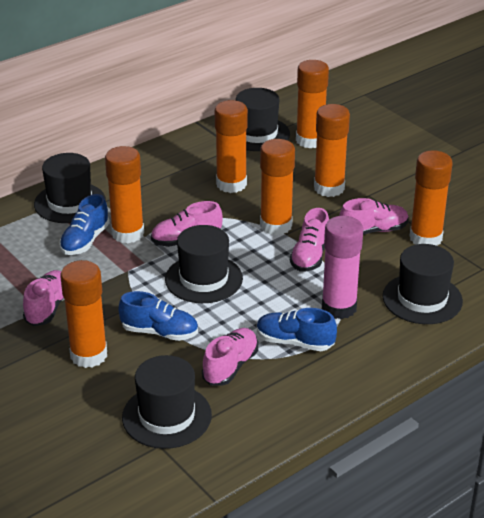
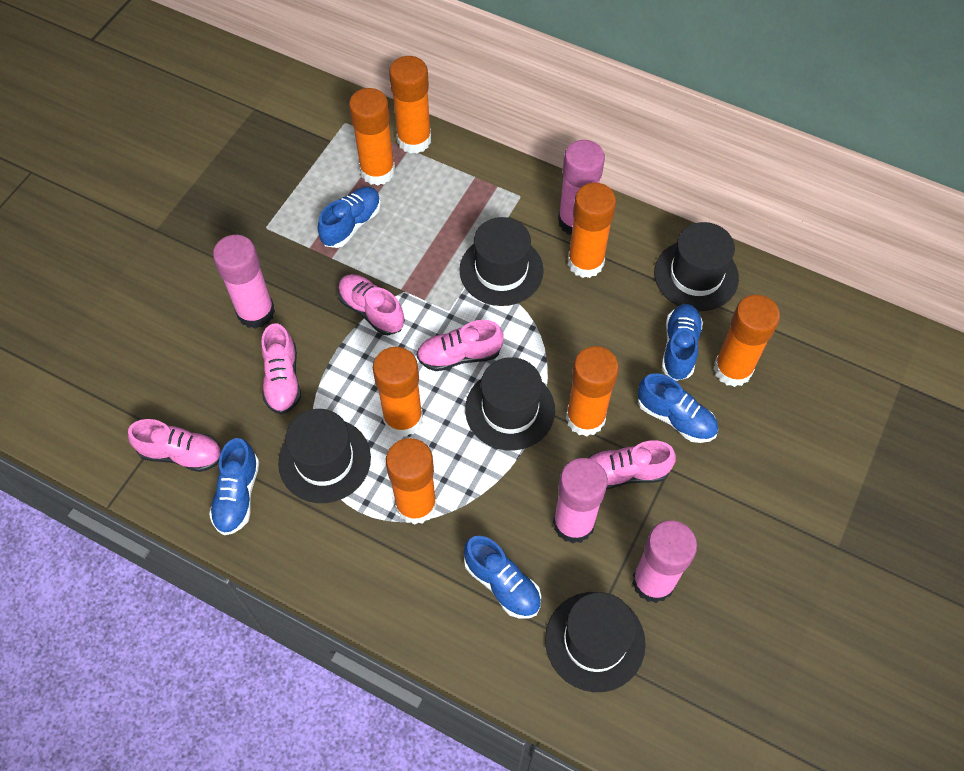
blue shoe: [59,194,110,255] [119,291,198,341] [257,308,337,351] = 3 -> [209,438,259,535] [318,187,381,248] [464,536,541,619] [637,373,718,443] [662,304,703,381] = 5
pink glue stick: [322,216,363,319] = 1 -> [213,235,275,329] [553,458,608,544] [558,140,605,235] [632,520,697,603] = 4

